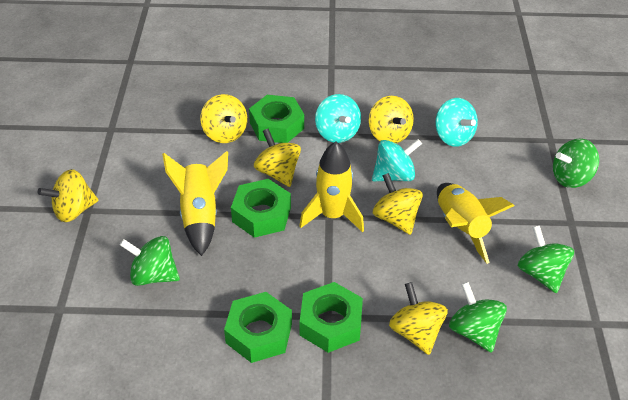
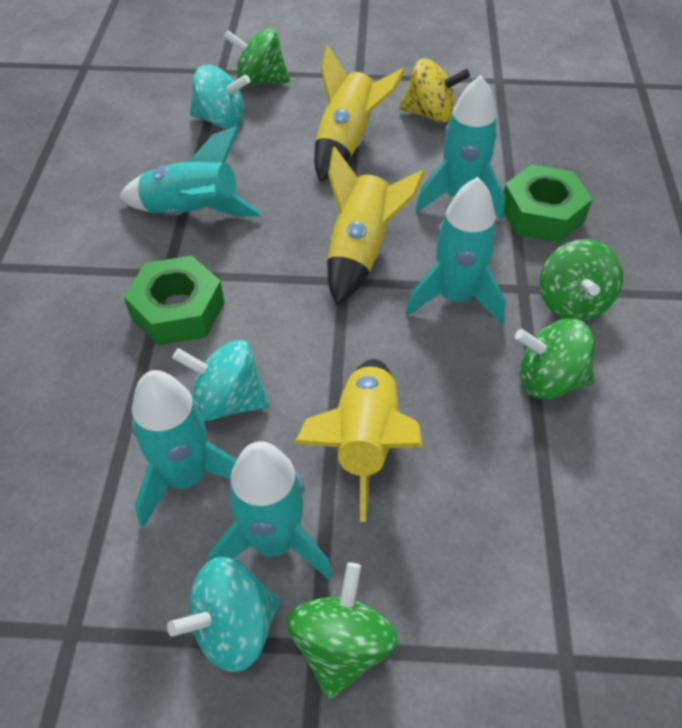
green nut: [224,292,292,363] [231,179,291,238] [249,95,304,143] [300,282,363,353] = 4 -> [124,256,225,346] [504,164,593,243] = 2
turquoise rocket: none = 0 -> [119,126,262,217] [132,370,237,527] [209,441,333,581] [406,177,506,324] [416,75,505,220] = 5
yellow spinning top: [38,169,98,222] [201,94,247,143] [254,129,301,187] [369,96,414,144] [373,173,423,235] [389,282,448,355] = 6 -> [399,59,470,123] = 1

